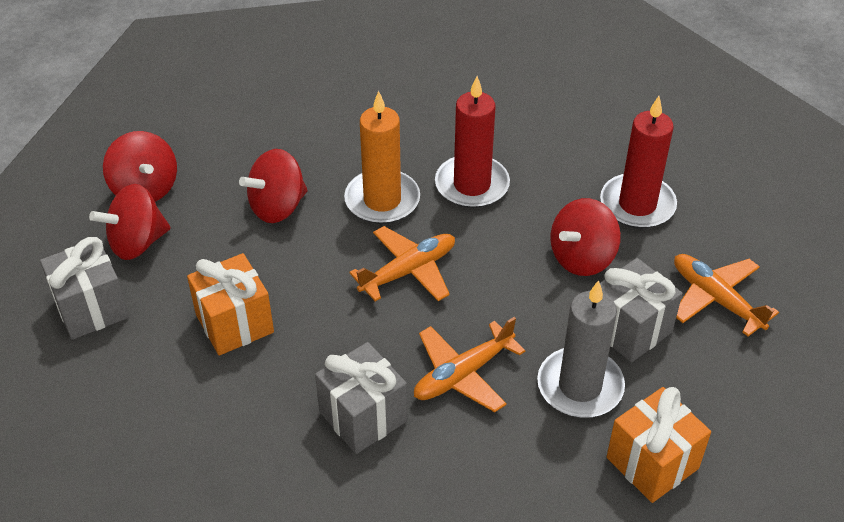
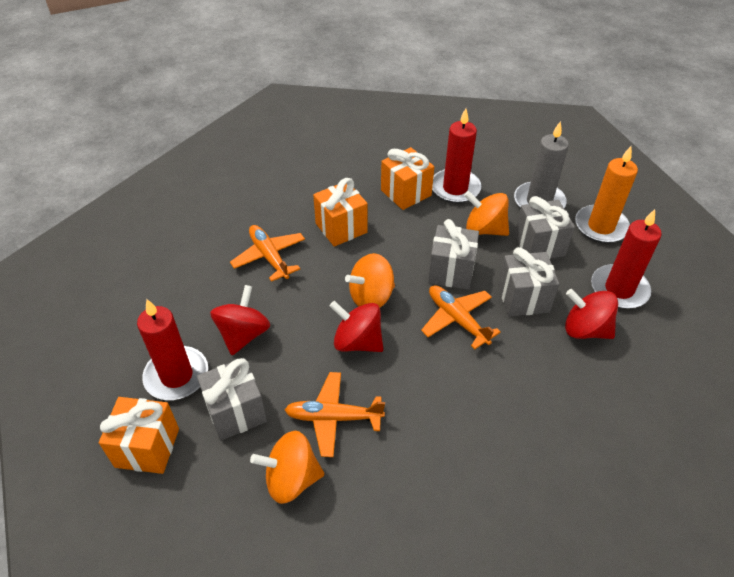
grey gift: [40,237,129,340] [315,342,407,454] [600,258,682,363] = 3 -> [197,358,267,441] [428,219,479,290] [498,247,559,316] [514,196,575,259] = 4
orange gift: [187,253,274,356] [607,387,711,503] = 2 -> [99,397,179,474] [313,178,368,247] [381,147,434,210] = 3
orange spinning top: none = 0 -> [250,431,324,504] [345,253,395,307] [464,191,509,236] = 3
red candle: [435,76,510,208] [600,96,677,229] = 2 -> [137,299,208,400] [432,108,481,203] [591,209,662,309] = 3
red spinning top: [89,184,170,260] [103,131,177,202] [239,149,307,223] [550,198,621,276] = 4 -> [210,285,270,355] [330,301,383,352] [565,289,618,339] = 3

